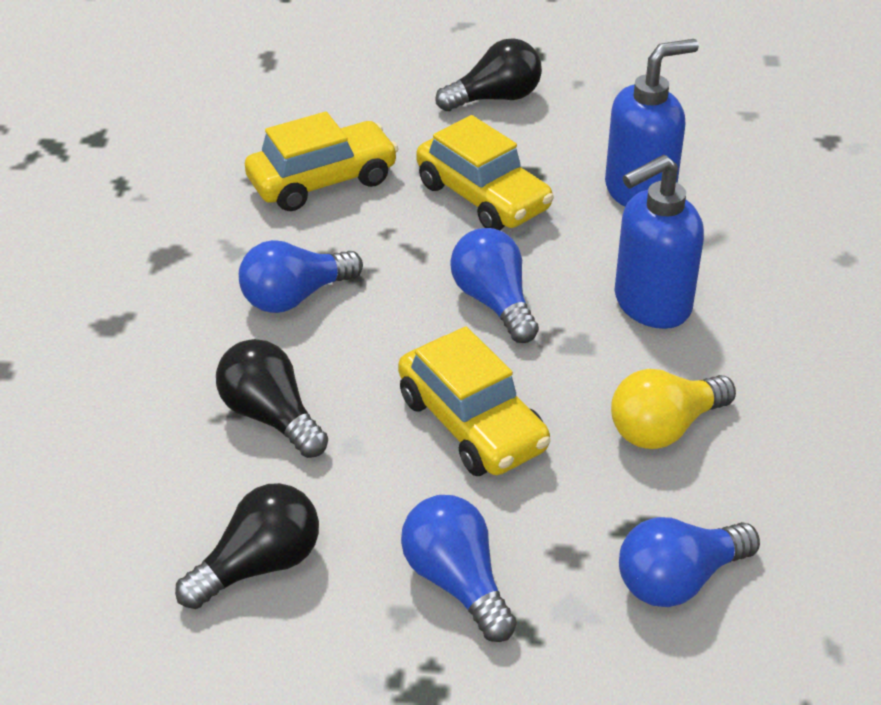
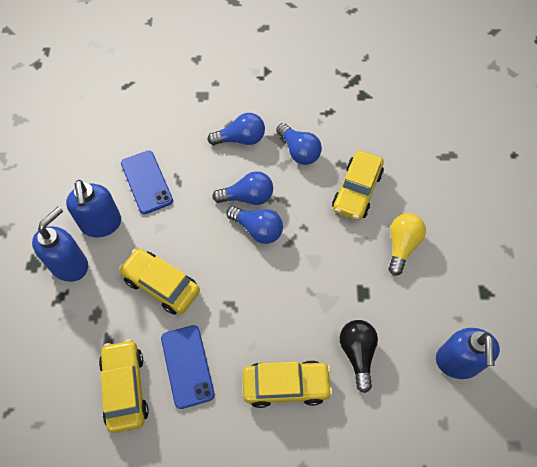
black light bulb: [175,483,319,609] [216,339,328,458] [436,38,542,111] = 3 -> [340,320,378,393] = 1
blue phone: none = 0 -> [121,150,173,214] [161,325,215,409] = 2
blue soap dispenser: [605,39,699,207] [615,155,704,329] = 2 -> [32,207,88,282] [66,180,121,237] [436,328,500,379] = 3
yellow car: [245,112,398,211] [398,326,551,476] [416,115,554,230] = 3 -> [99,339,149,433] [119,248,200,315] [243,360,333,408] [332,151,384,220] = 4

